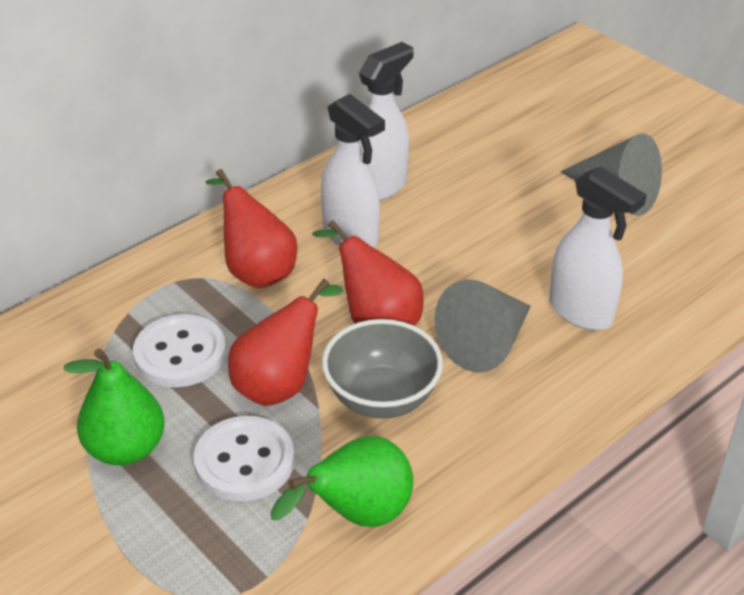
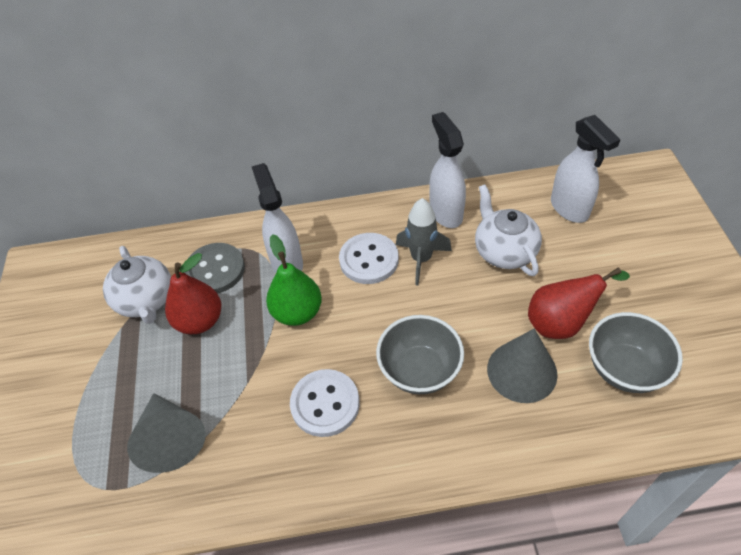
green pear: [64,348,165,466] [271,436,413,527] = 2 -> [266,234,322,326] = 1
grey bowl: [322,319,443,419] = 1 -> [376,315,464,394] [589,312,683,393] = 2
grey button: none = 0 -> [184,243,245,294] = 1
grey rocket: none = 0 -> [396,198,452,285] = 1
red pear: [205,169,297,288] [228,279,343,406] [312,220,424,325] = 3 -> [165,253,221,334] [528,268,630,339] = 2
white teapot: none = 0 -> [103,246,171,324] [475,184,542,276] = 2

